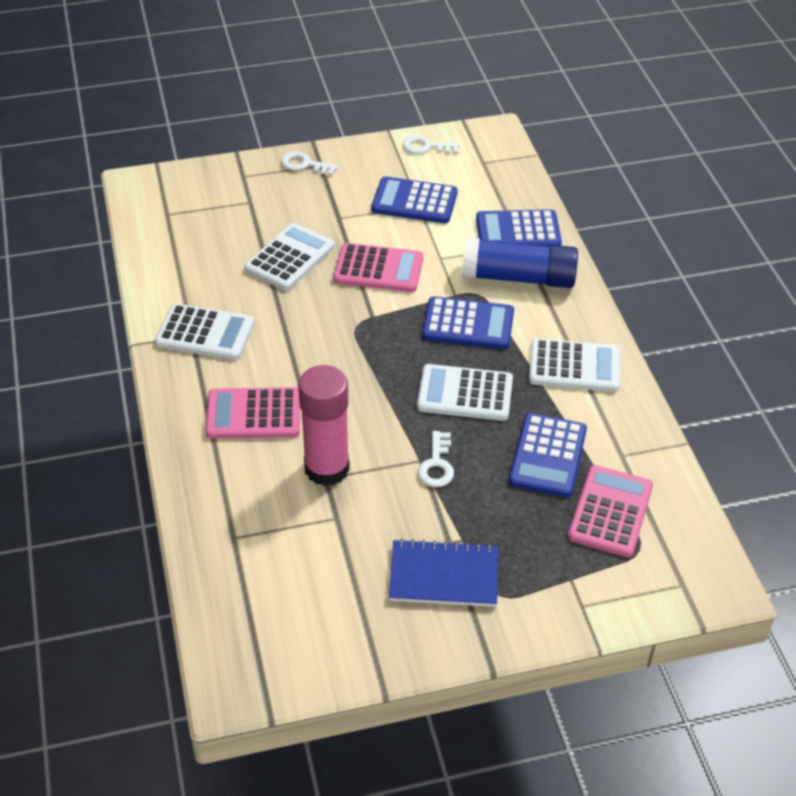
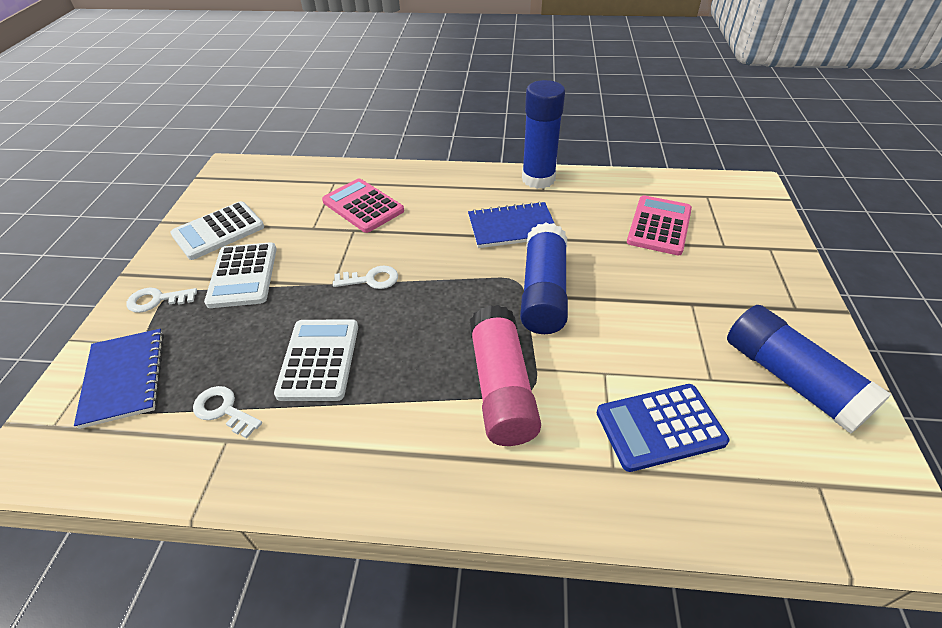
blue calculator: [371,176,458,223] [422,296,514,349] [476,210,562,246] [509,413,587,498] = 4 -> [596,384,729,472] = 1
blue glue stick: [462,238,578,288] = 1 -> [520,223,568,334] [522,80,565,189] [727,305,891,433] = 3
blue notebook: [389,539,498,607] = 1 -> [74,329,164,429] [468,201,555,248] = 2
pink calculator: [205,387,300,439] [333,243,423,292] [568,465,653,557] = 3 -> [322,179,404,233] [627,195,692,255] = 2
white calculator: [155,304,255,360] [244,223,335,291] [417,364,513,421] [529,338,620,392] = 4 -> [170,201,264,260] [204,242,277,308] [274,319,358,401] = 3

